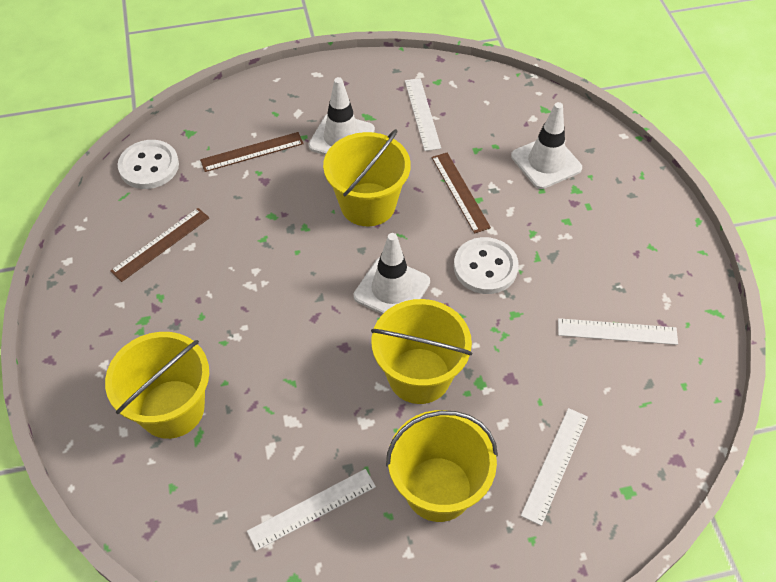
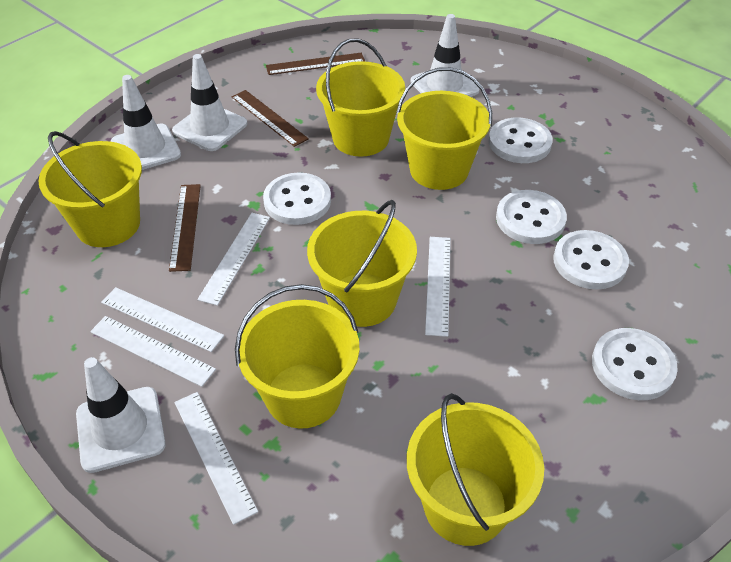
white button: [118,140,179,189] [454,237,519,294] = 2 -> [263,173,331,225] [488,117,553,163] [496,190,567,244] [553,230,629,290] [592,328,678,400] = 5
white ruler: [247,469,376,551] [405,78,441,151] [521,408,588,526] [558,318,678,345] = 4 -> [90,316,216,387] [101,287,224,352] [174,392,258,525] [197,213,270,306] [425,237,451,337] = 5
white traffic cone: [308,77,375,155] [354,233,430,314] [511,102,582,189] = 3 -> [76,357,166,473] [111,75,181,170] [172,54,247,151] [410,14,480,97] = 4
yellow bucket: [105,332,209,439] [323,129,411,226] [371,299,472,404] [386,410,498,522] = 4 -> [38,131,142,247] [235,284,359,429] [307,200,417,327] [316,38,405,157] [396,67,492,190] [407,393,544,546] = 6

